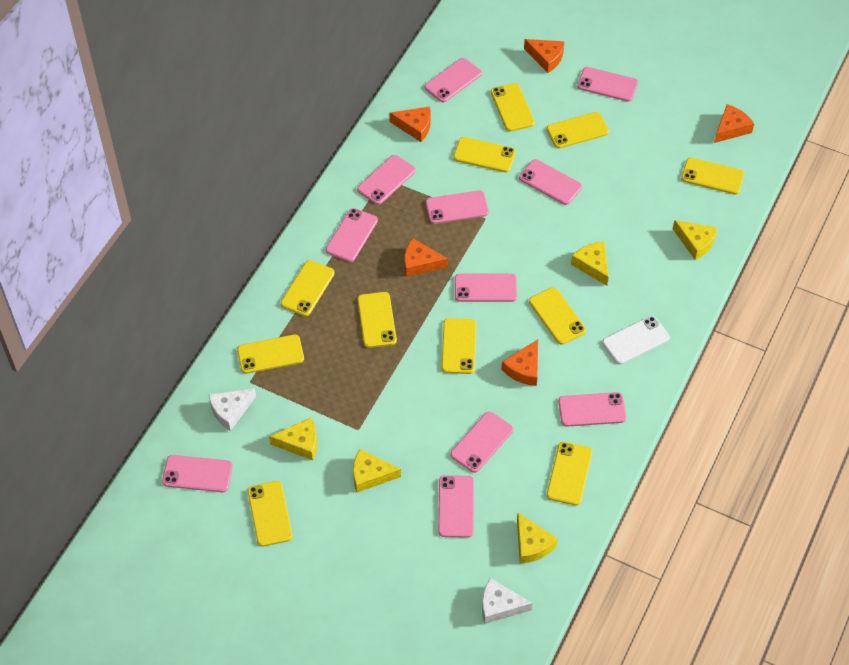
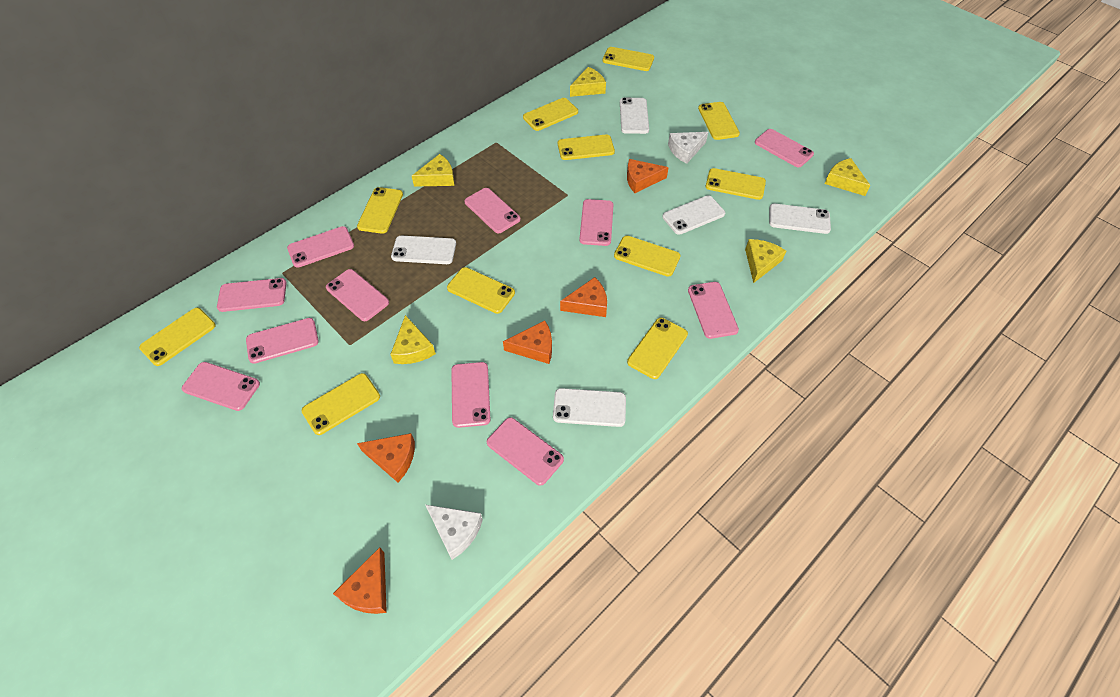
white phone: [602,316,670,364] = 1 -> [391,236,456,264] [553,388,626,427] [620,97,649,134] [662,195,725,235] [769,204,831,234] = 5

